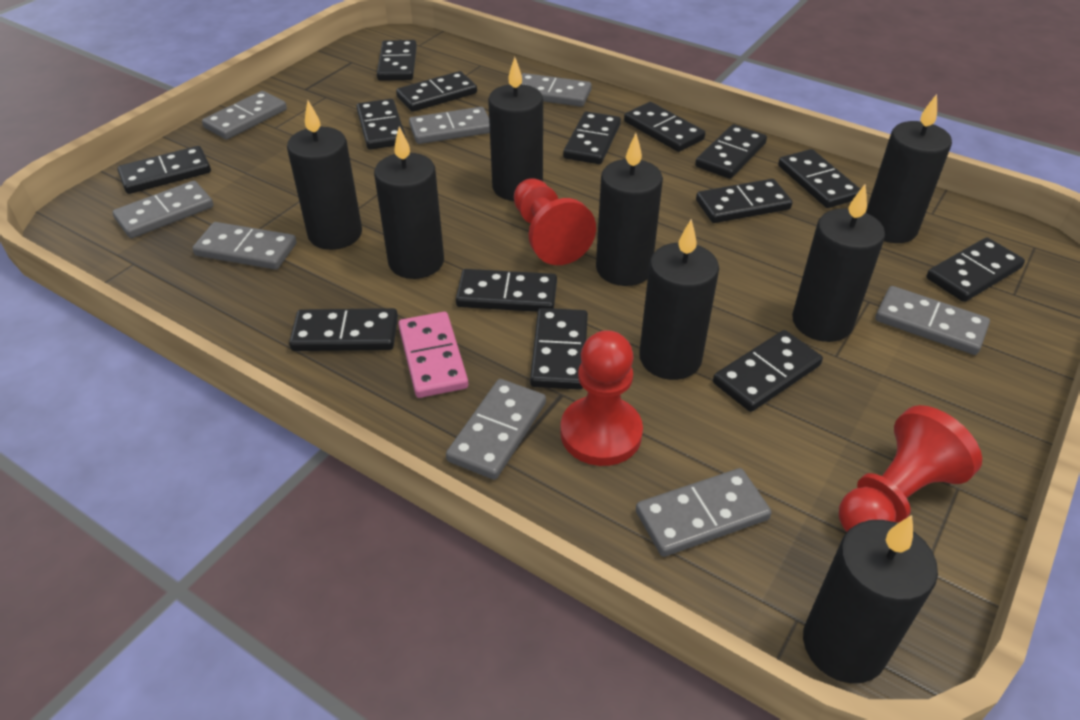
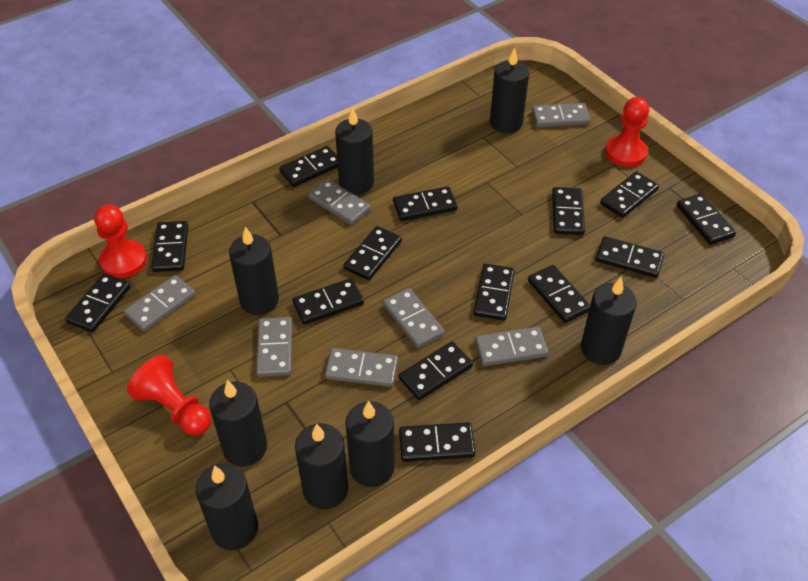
grey domino: [112,181,214,238] [192,222,297,270] [202,91,287,140] [409,107,490,144] [446,379,546,480] [521,73,592,107] [636,468,772,557] [875,286,990,355] = 8 -> [124,275,195,332] [256,317,292,377] [308,179,371,225] [325,348,398,387] [383,288,445,348] [475,327,548,366] [532,103,591,127] = 7
pink domino: [398,312,468,398] = 1 -> none = 0

